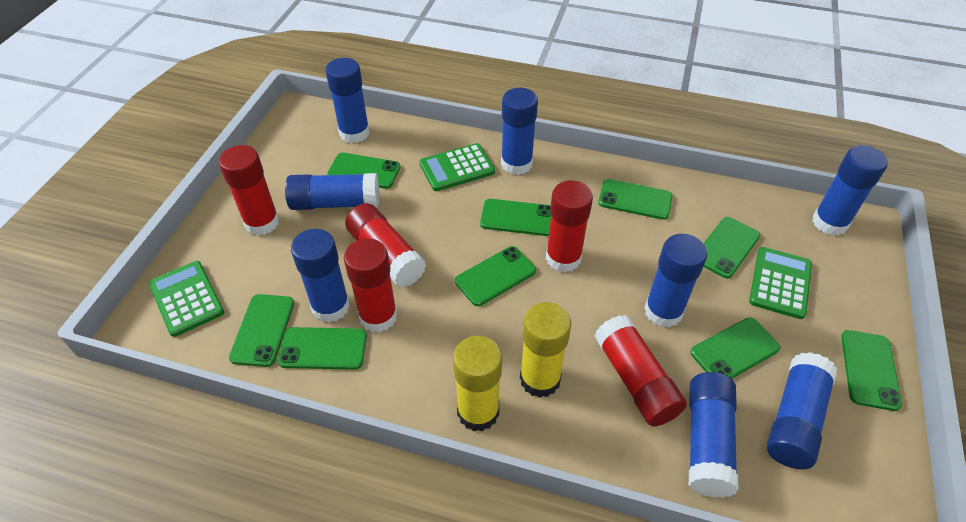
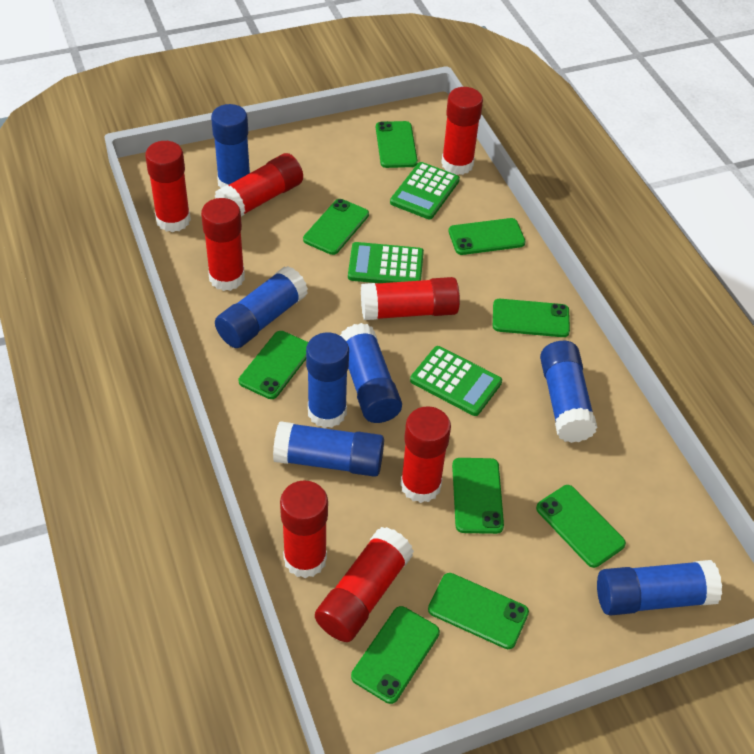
blue glue stick: [285,173,379,210] [291,229,350,323] [325,58,370,143] [501,88,538,175] [644,234,707,328] [689,372,739,498] [767,352,837,469] [812,145,888,236] = 8 -> [211,104,250,188] [215,266,308,348] [273,421,384,477] [306,333,349,428] [340,323,402,423] [540,341,597,443] [597,560,722,615] = 7
red glue stick: [219,145,279,236] [344,238,398,332] [345,203,426,287] [546,180,593,272] [594,315,687,427] = 5 -> [145,141,191,232] [201,198,245,291] [215,153,303,216] [280,480,328,578] [315,527,414,642] [361,277,460,320] [400,406,451,503] [441,87,483,175] = 8
yellow glue stick: [453,336,502,431] [520,302,571,398] = 2 -> none = 0

